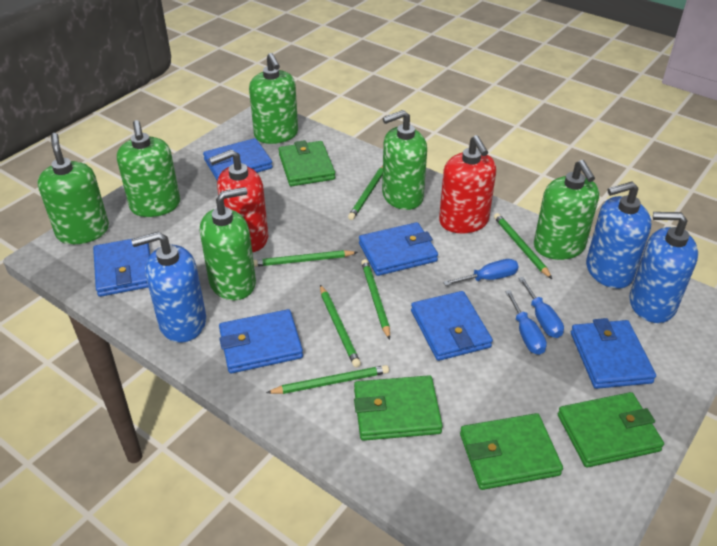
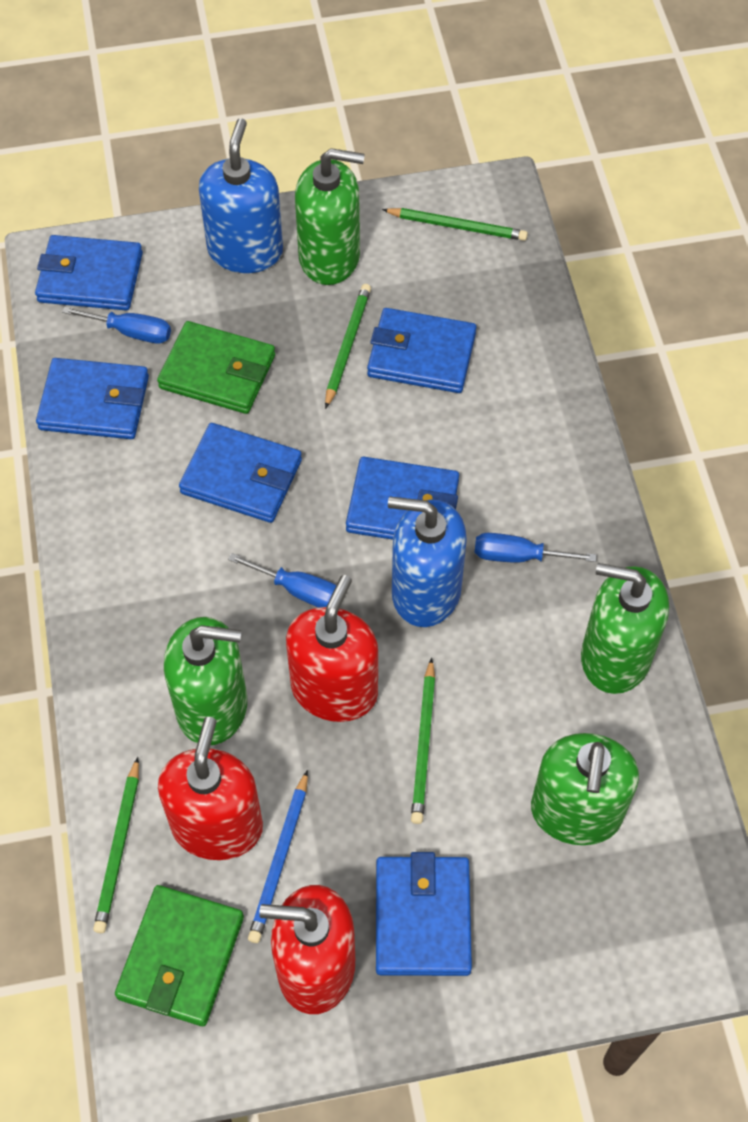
blue pencil: none = 0 -> [248,770,308,943] = 1
blue soap dispenser: [131,232,206,343] [586,181,651,289] [630,212,698,323] = 3 -> [199,118,283,273] [388,497,467,627] = 2
green pencil: [253,250,358,267] [266,365,389,394] [320,285,361,367] [348,166,383,220] [361,259,390,340] [494,213,552,279] = 6 -> [93,757,139,933] [325,284,371,409] [382,208,528,241] [411,658,435,824] = 4
green soap dispenser: [38,133,109,245] [117,120,180,217] [200,187,256,300] [249,53,298,144] [382,110,427,210] [534,160,599,260] = 6 -> [164,617,247,745] [295,148,365,285] [531,733,639,845] [581,563,669,694] = 4
green wallet: [278,140,335,186] [354,375,443,441] [460,413,563,490] [558,392,664,468] = 4 -> [115,885,244,1026] [157,321,275,414] = 2
red soap dispenser: [209,149,268,252] [439,135,496,233] = 2 -> [158,717,263,860] [259,885,355,1014] [286,575,378,722] = 3

